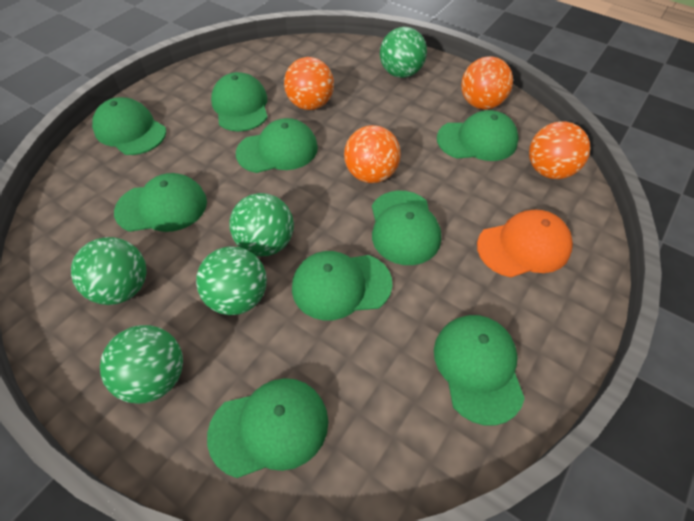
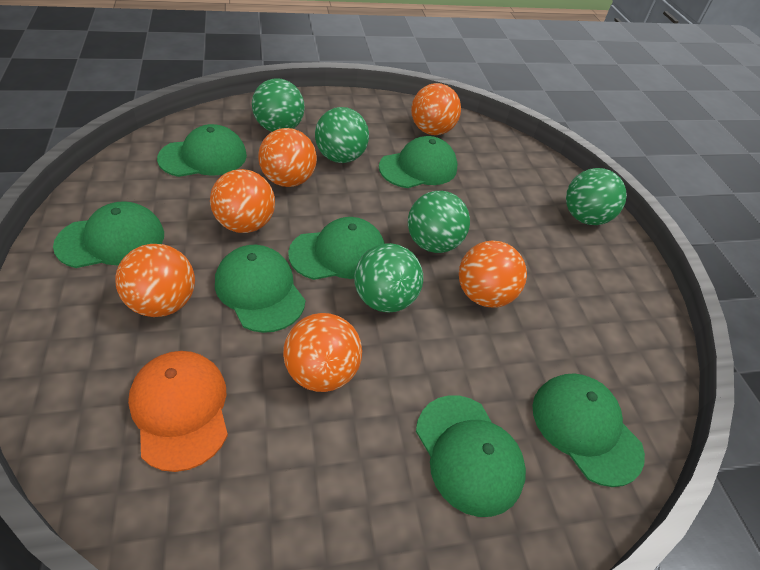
green cap: [92,97,166,155] [114,173,207,232] [207,378,328,478] [211,72,268,132] [236,118,318,173] [292,251,392,320] [372,191,441,265] [434,315,525,426] [437,110,519,161] = 9 -> [53,201,164,268] [157,124,247,177] [215,245,305,333] [288,217,385,280] [379,136,458,188] [416,395,526,517] [532,373,645,487] = 7
orange ball: [284,57,334,110] [344,125,401,183] [461,56,513,109] [529,121,591,179] = 4 -> [115,244,195,317] [210,169,275,233] [259,128,317,187] [283,313,362,392] [411,83,461,135] [459,240,527,308] = 6

